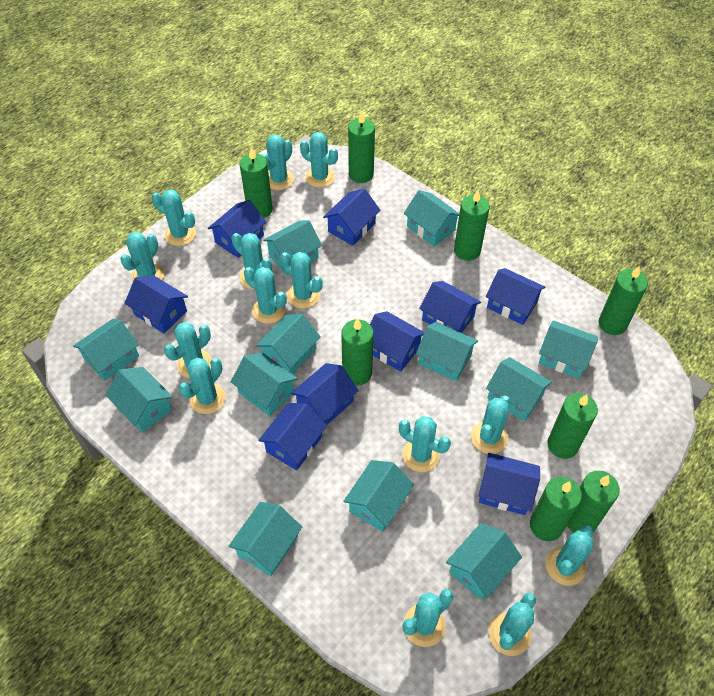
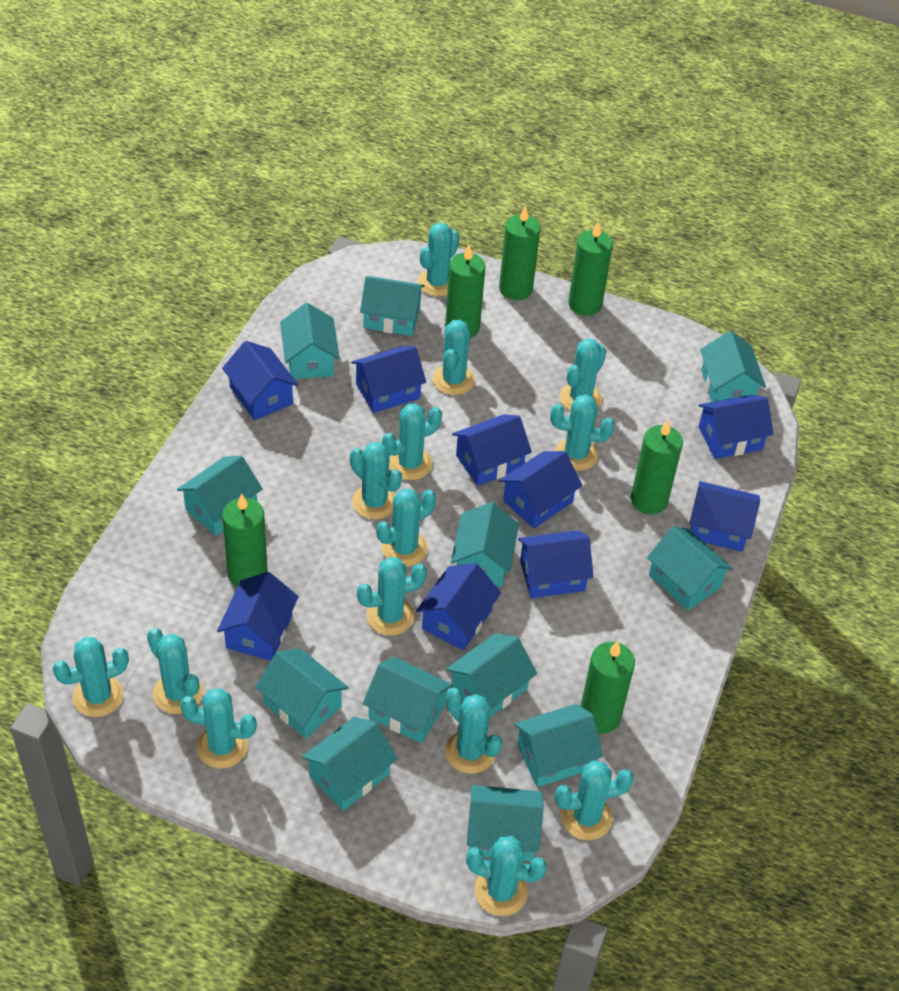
green candle: [240,147,273,218] [341,318,374,386] [348,111,375,183] [454,190,490,261] [530,477,582,541] [547,393,598,459] [567,471,620,533] [599,266,648,335] = 8 -> [222,494,268,587] [445,245,486,338] [499,205,540,300] [568,221,613,316] [581,641,635,734] [631,420,683,514] = 6

